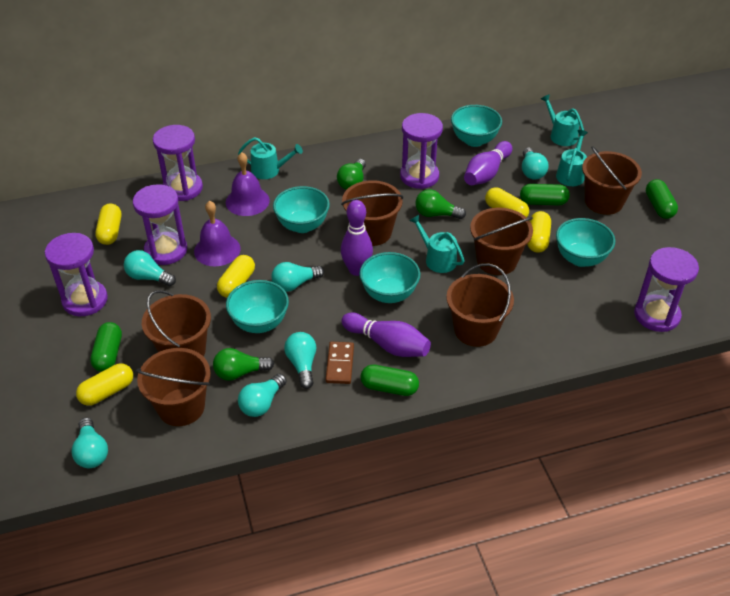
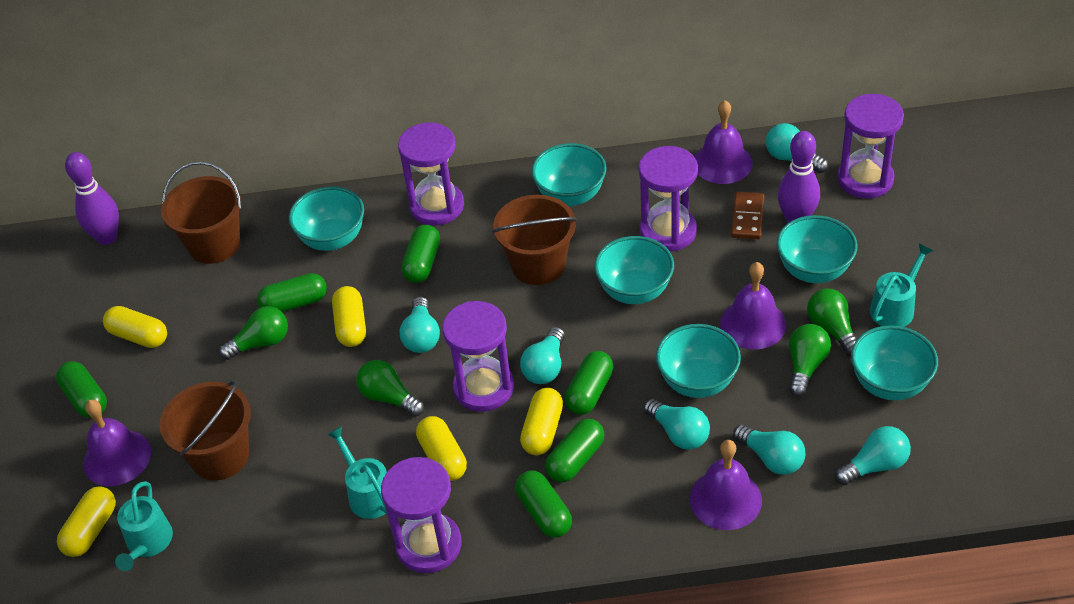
brown bucket: [136,348,211,426] [142,290,211,357] [341,180,403,246] [446,263,514,347] [470,208,533,275] [582,146,642,215] = 6 -> [160,381,251,480] [161,161,241,264] [492,195,577,285] = 3
green capsule: [90,322,122,372] [360,365,419,396] [520,184,570,205] [646,179,678,219] = 4 -> [56,361,107,418] [257,273,327,312] [401,225,440,283] [515,471,572,538] [545,419,605,482] [565,351,613,415] = 6
green light bulb: [213,348,274,381] [337,159,366,190] [415,189,466,219] = 3 -> [219,306,288,360] [356,360,424,417] [789,324,831,397] [807,289,857,356] = 4
purple bell: [194,201,241,266] [226,152,270,216] = 2 -> [83,400,151,486] [690,440,762,530] [694,100,753,184] [720,262,786,349] = 4
purple bowling pin: [341,200,373,276] [341,313,431,357] [464,141,512,185] = 3 -> [65,152,119,245] [778,131,820,223] = 2
turquoise bowl: [226,280,289,333] [273,186,330,233] [359,252,420,303] [451,105,502,147] [556,218,615,267] = 5 -> [289,186,364,251] [531,143,606,206] [594,236,674,304] [656,324,741,398] [777,215,857,283] [851,325,938,400] = 6
turquoise watering can: [238,137,303,179] [409,215,465,273] [541,94,584,146] [556,130,588,186] = 4 -> [115,481,173,571] [327,426,387,519] [870,244,933,327] = 3

